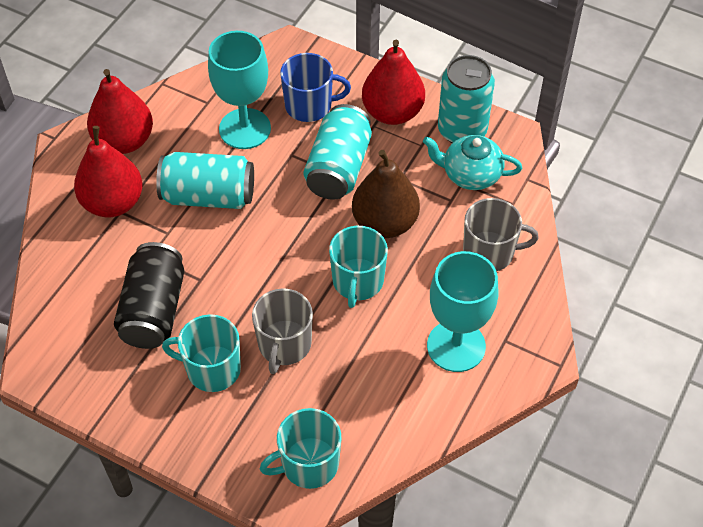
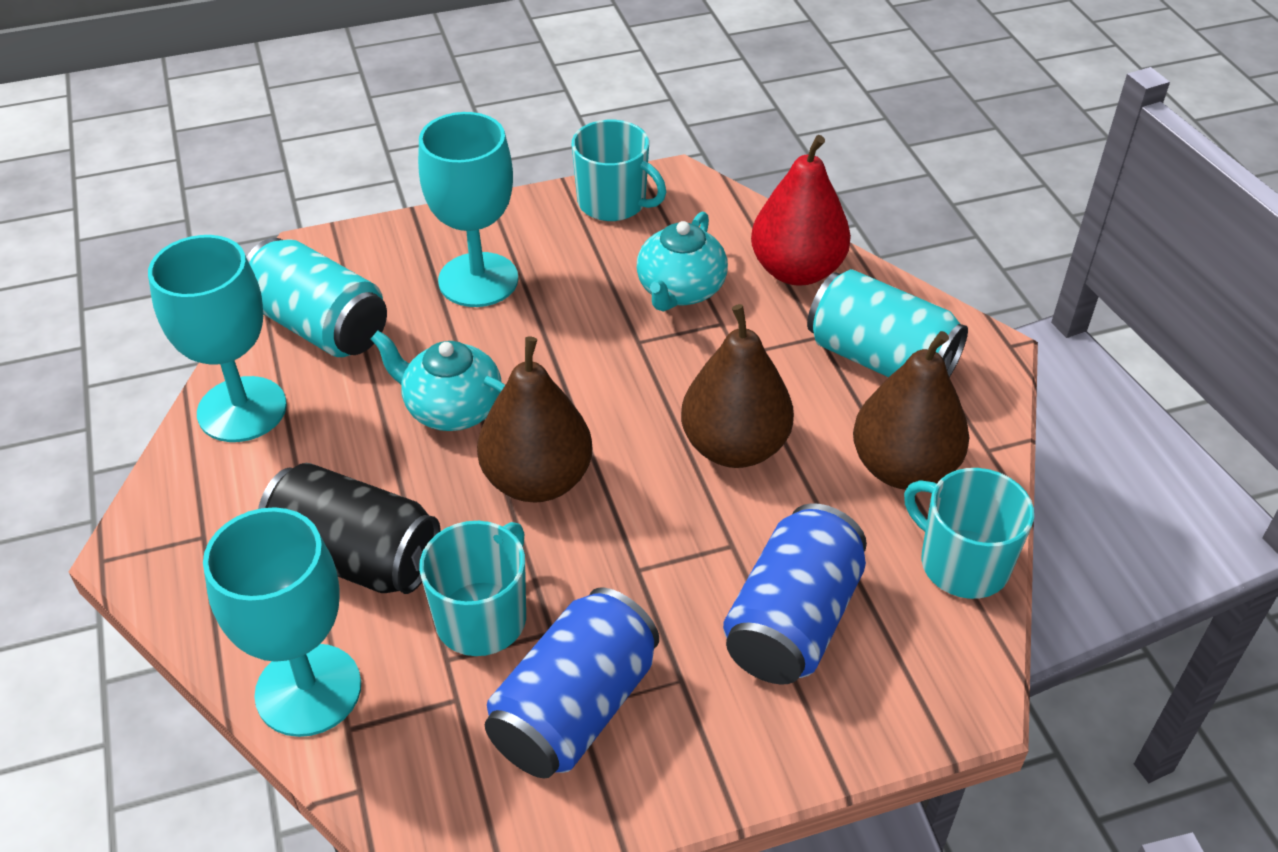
blue can: none = 0 -> [485,588,659,778] [723,503,867,685] = 2
blue mug: [280,53,351,122] = 1 -> none = 0
brown pear: [352,150,420,238] = 1 -> [477,336,592,503] [681,304,794,468] [853,331,969,490] = 3
grey mug: [252,288,313,374] [463,198,539,271] = 2 -> none = 0
red pear: [74,126,143,217] [87,69,153,154] [362,40,425,125] = 3 -> [751,135,851,286] = 1
turquoise can: [156,152,254,209] [303,104,372,200] [438,55,495,143] = 3 -> [246,238,387,357] [807,269,968,378] = 2
turquoise goblet: [208,31,271,149] [427,251,499,372] = 2 -> [148,235,287,442] [203,507,361,737] [418,112,518,307] = 3
turquoise teapot: [423,135,522,190] = 1 -> [371,331,505,431] [637,212,728,311] = 2

